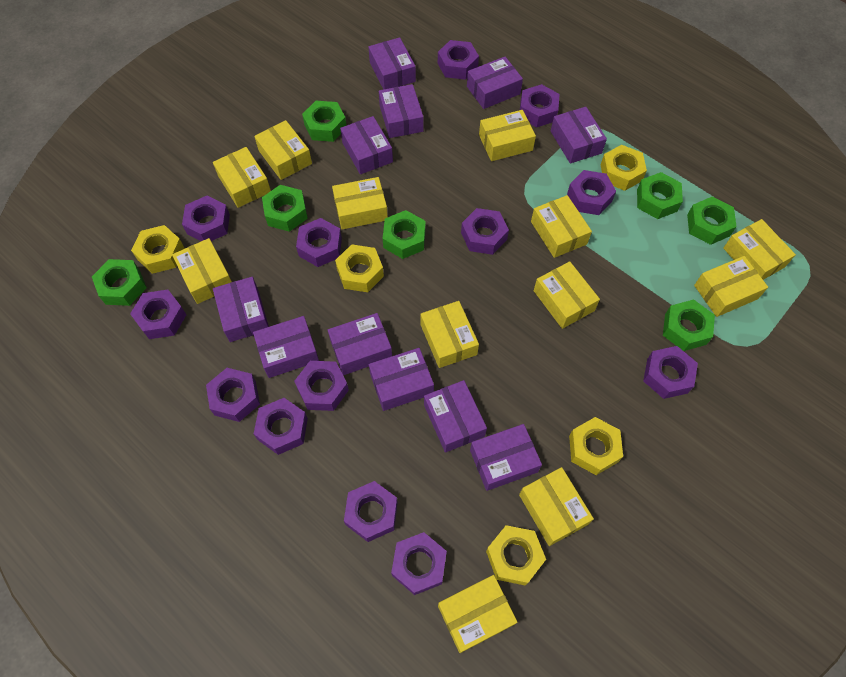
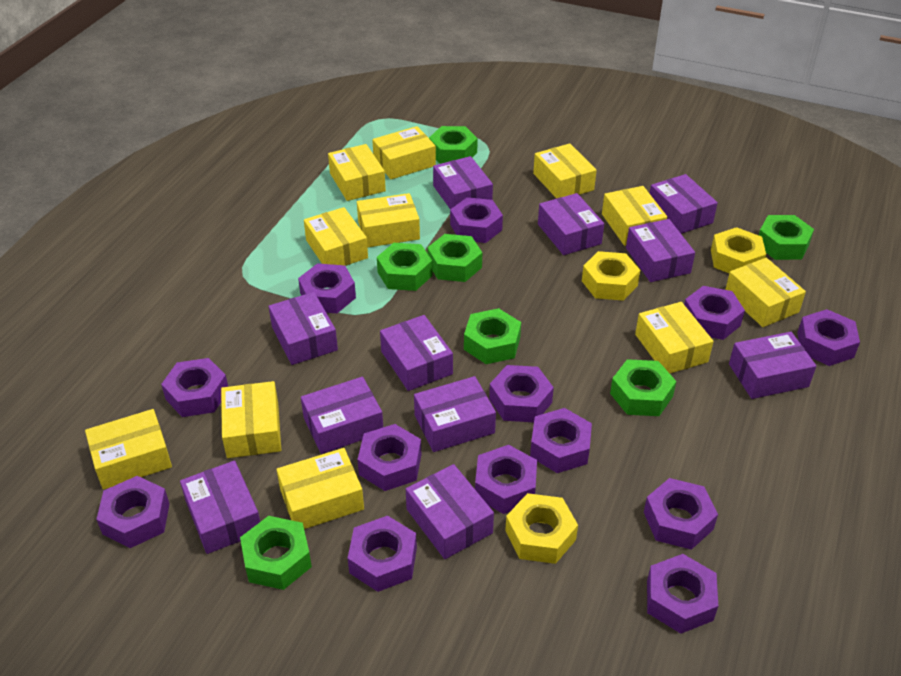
yellow box: [172,238,232,304] [213,147,271,208] [254,120,312,180] [332,177,388,229] [421,301,479,368] [438,575,517,653] [479,110,536,161] [519,467,594,546] [531,195,592,258] [534,261,600,329] [694,256,768,317] [723,219,796,280] = 12 -> [85,409,172,490] [221,381,281,458] [276,448,364,529] [304,207,368,266] [328,144,386,201] [357,193,420,248] [372,126,436,179] [533,143,597,198] [602,186,667,246] [635,302,714,373] [725,258,806,327] = 11
yellow nut: [131,225,184,274] [335,244,384,292] [486,525,546,586] [569,417,623,475] [601,145,647,191] = 5 -> [505,493,578,564] [582,251,640,301] [711,227,766,273] = 3

